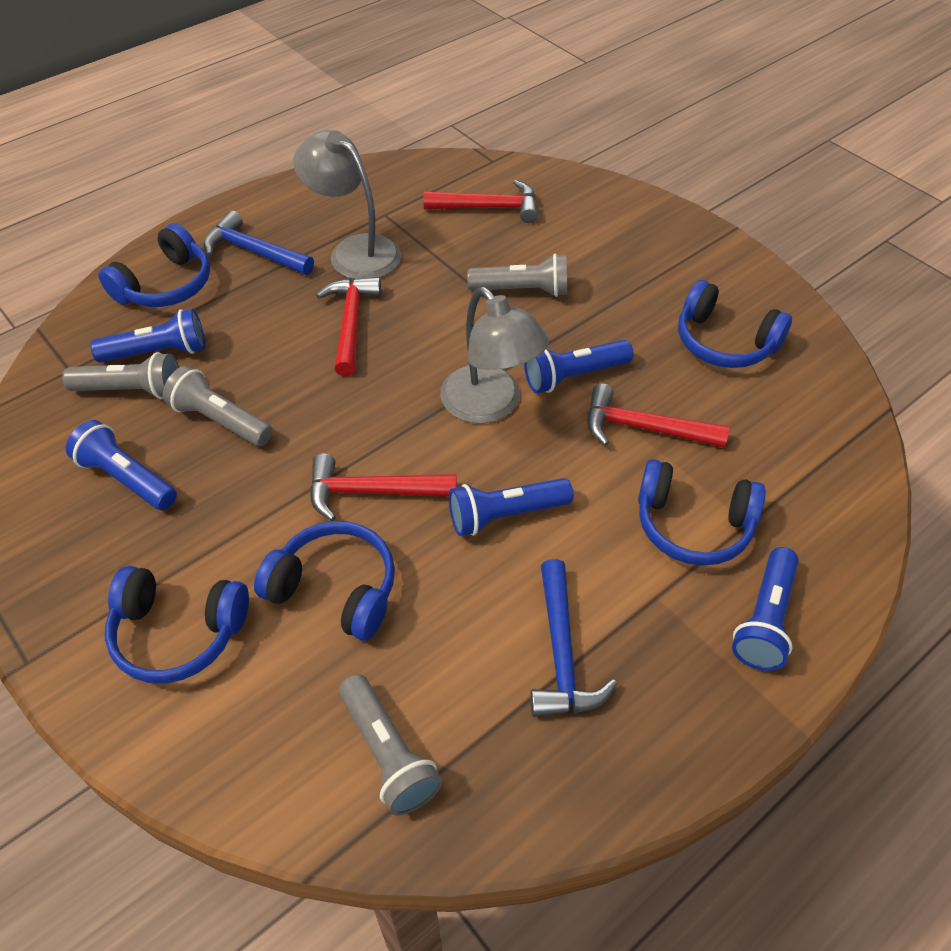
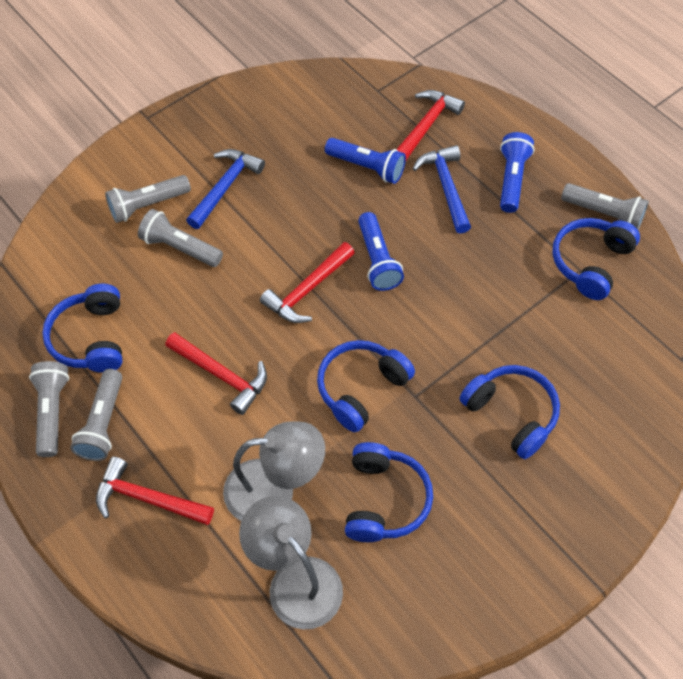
blue flashlight: [66,420,177,510] [90,309,205,363] [449,478,573,536] [524,340,634,393] [732,547,799,671] = 5 -> [325,138,406,184] [358,212,404,291] [500,132,534,213] = 3
grey flashlight: [62,352,179,399] [163,366,273,446] [339,674,442,816] [467,253,567,297] = 4 -> [29,361,69,457] [70,369,122,461] [105,175,191,223] [138,209,223,267] [561,183,649,230] = 5

